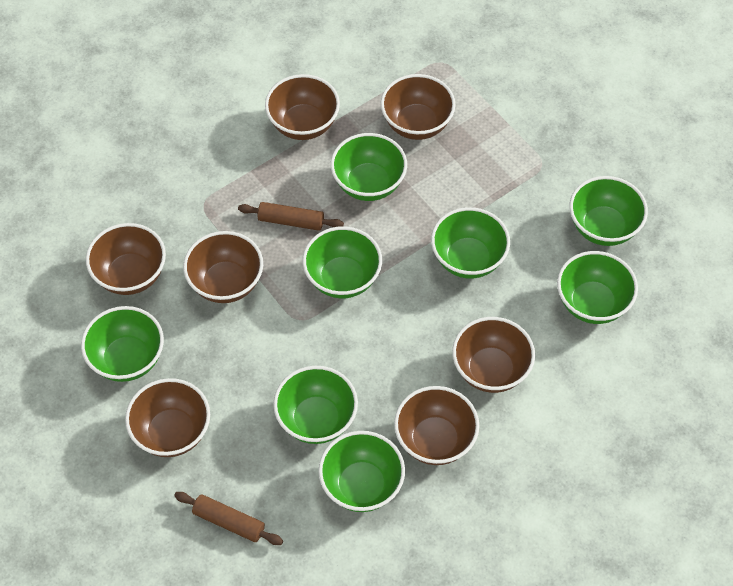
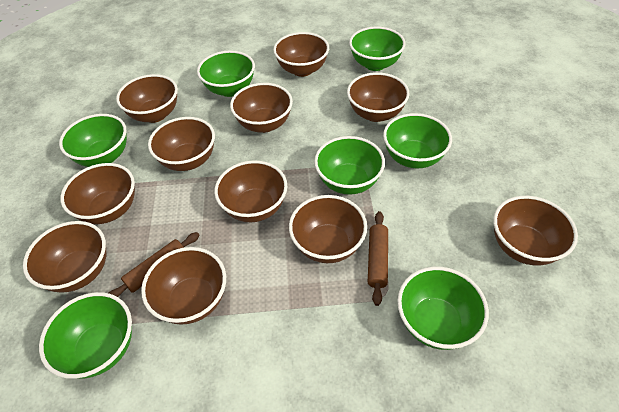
brown bowl: [86,223,166,295] [125,378,210,457] [183,231,263,303] [265,74,340,140] [381,74,455,140] [394,386,479,465] [452,317,535,393] = 7 -> [23,221,106,292] [60,163,135,224] [116,74,178,123] [141,247,226,325] [148,117,215,171] [214,160,288,222] [230,83,293,133] [273,32,329,77] [289,195,367,263] [347,72,410,122] [493,196,578,265] = 11
green bowl: [81,306,164,382] [273,366,358,444] [303,226,382,299] [318,431,405,512] [331,133,407,201] [431,207,510,279] [557,251,638,324] [569,176,648,246] = 8 -> [39,292,132,379] [59,114,127,167] [197,51,255,97] [314,136,385,195] [349,26,405,71] [383,113,452,168] [397,267,489,350] = 7

